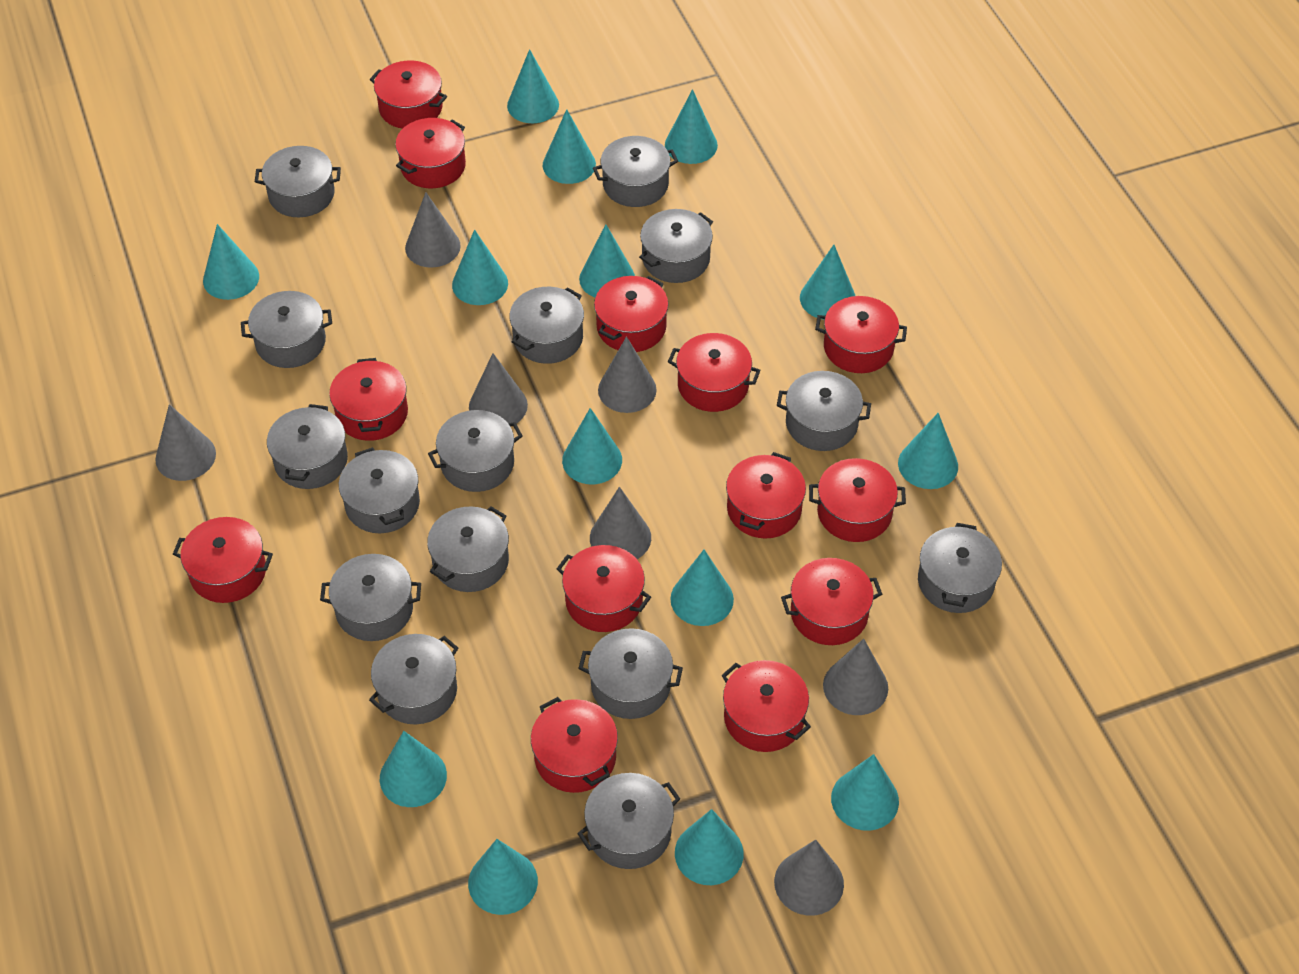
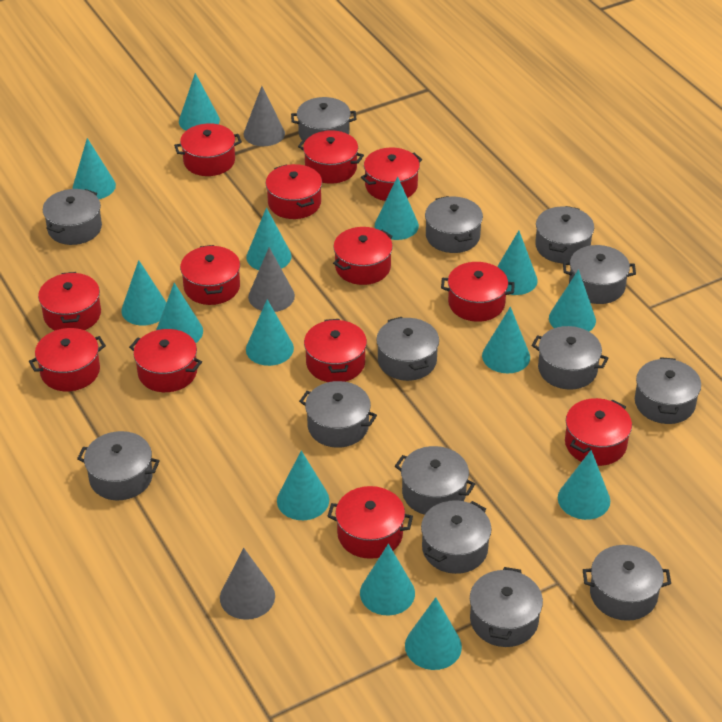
grey cone: [155,404,216,481] [405,192,461,268] [469,353,528,424] [590,487,651,559] [598,337,657,413] [774,840,844,916] [823,639,888,715] = 7 -> [220,548,275,620] [244,86,285,146] [248,247,295,312] = 3
grey pot: [241,291,332,368] [255,146,341,217] [267,404,348,489] [320,554,421,641] [339,447,420,533] [369,634,458,724] [427,506,509,592] [428,410,523,492] [510,287,584,364] [577,773,680,869] [578,628,683,719] [593,136,678,207] [639,209,713,283] [777,371,871,451] [918,523,1002,613] = 15 -> [43,189,102,245] [77,431,160,500] [291,97,356,143] [299,381,377,448] [376,317,439,381] [395,446,475,515] [421,500,492,574] [425,196,483,253] [470,567,543,647] [532,326,608,390] [535,206,594,263] [563,245,636,304] [583,545,671,621] [635,357,701,424] = 14

